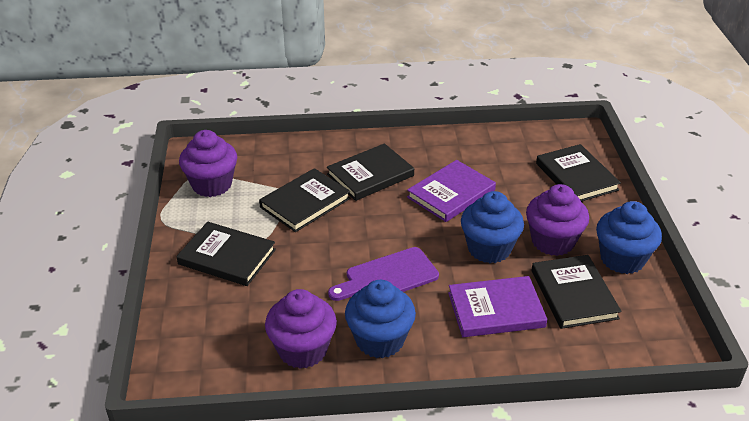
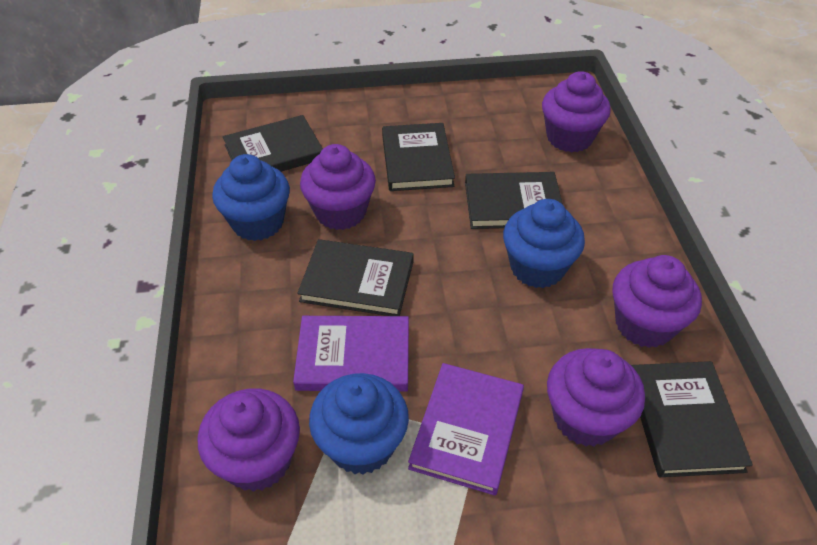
purple cupcake: [179,130,237,197] [265,289,337,369] [526,184,589,256] = 3 -> [198,388,300,492] [300,144,376,230] [542,71,611,153] [547,348,645,447] [613,255,702,348] = 5
purple cutting board: [328,247,439,301] = 1 -> none = 0

